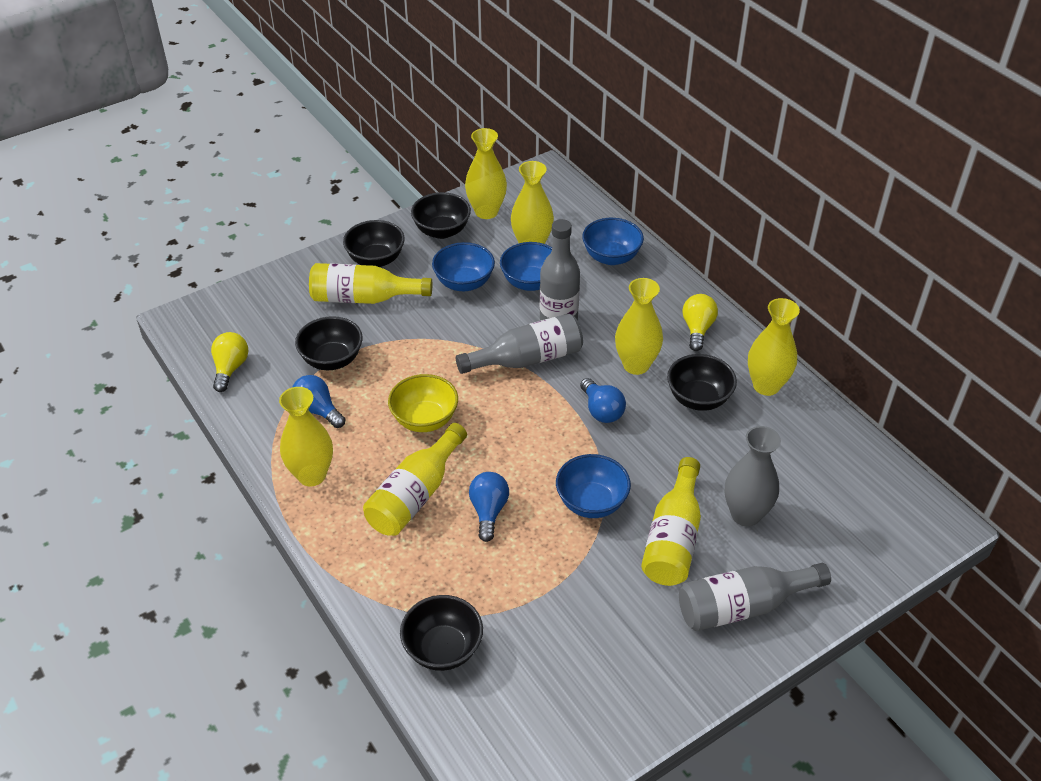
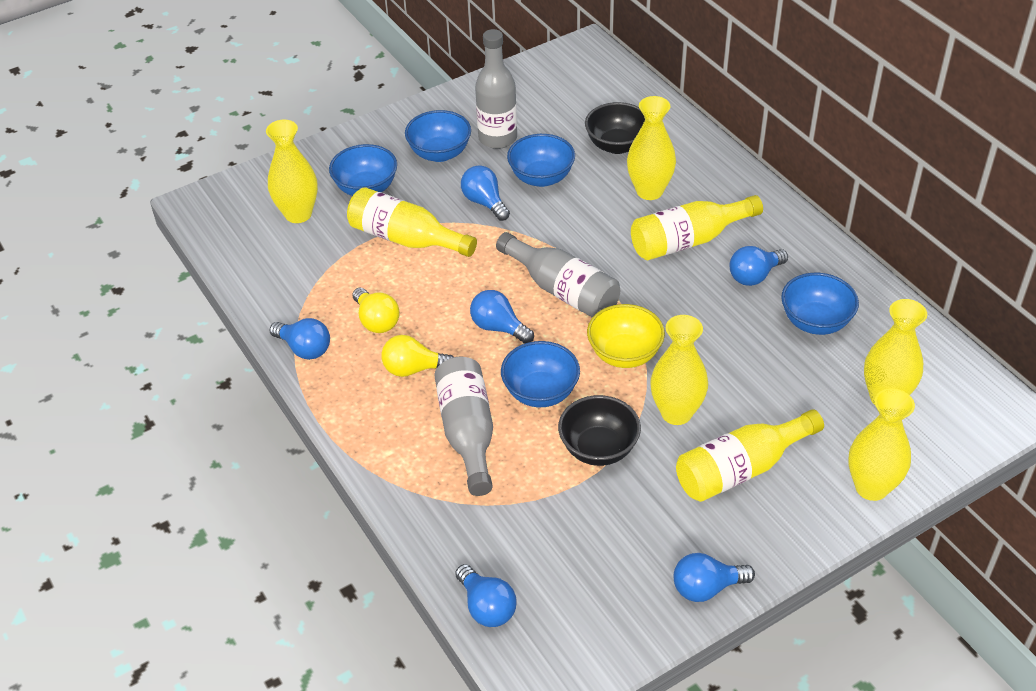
black bowl: [295,316,363,370] [343,220,405,267] [400,595,483,671] [411,192,471,239] [667,354,737,411] = 5 -> [558,395,641,466] [585,102,645,154] = 2
blue bowl: [432,242,495,291] [500,242,552,291] [556,454,631,518] [582,218,644,265] = 4 -> [329,144,397,196] [405,110,471,162] [501,341,580,407] [507,134,575,187] [781,273,859,335] = 5
blue light bulb: [292,375,346,428] [469,472,509,542] [580,378,626,423] = 3 -> [270,318,330,360] [455,564,517,627] [461,165,510,221] [470,290,534,344] [674,553,755,602] [729,246,788,286] = 6
grey vase: [725,426,781,527] = 1 -> none = 0

